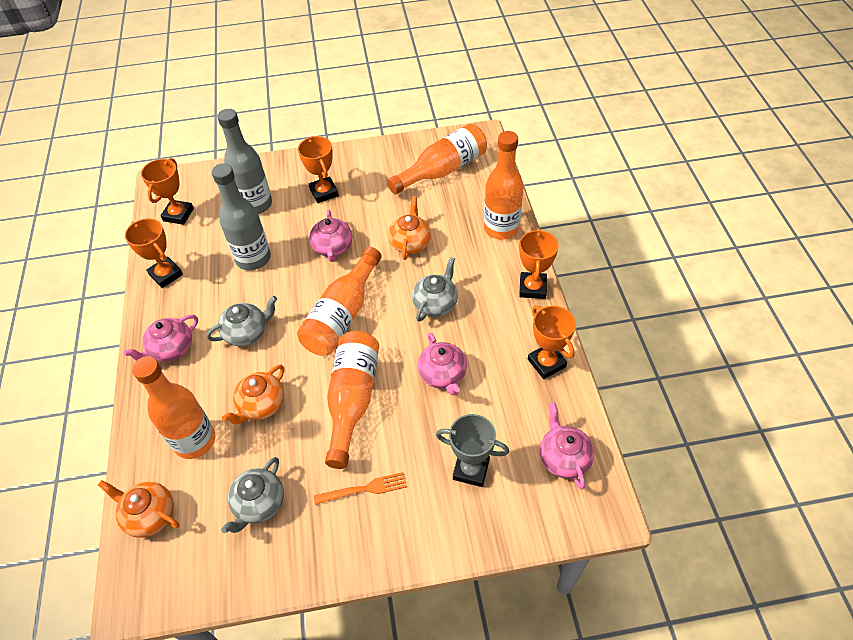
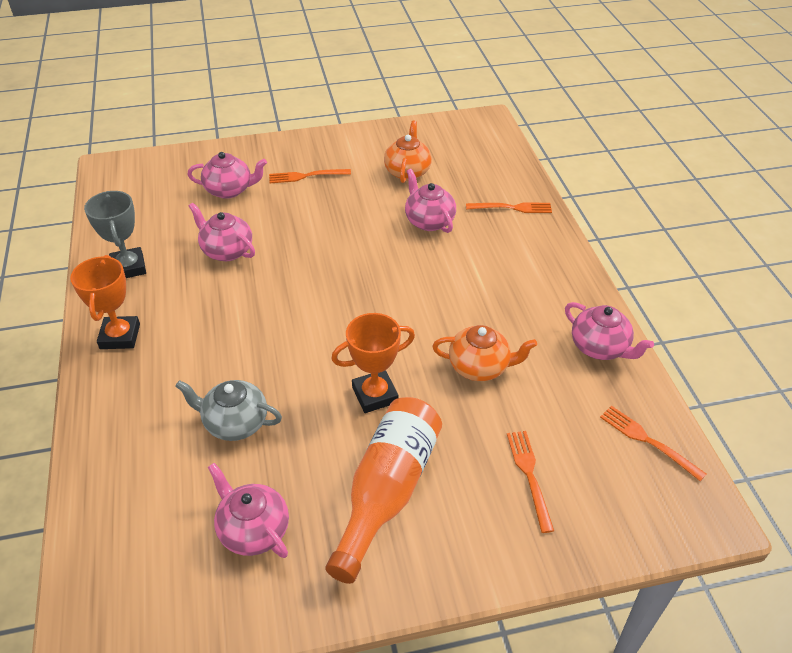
grey bottle: [212,163,271,270] [217,109,272,214] = 2 -> none = 0
grey teapot: [206,296,277,346] [221,457,284,533] [412,257,458,322] = 3 -> [175,380,282,441] = 1
orange bottle: [132,356,215,459] [297,247,382,356] [325,331,379,469] [387,124,487,194] [484,131,524,240] = 5 -> [325,397,442,584] = 1
orange fork: [314,472,407,505] = 1 -> [269,169,351,183] [466,202,552,213] [507,431,554,533] [600,406,706,481] = 4
orange teapot: [98,480,180,538] [222,365,284,425] [388,196,431,260] = 3 -> [384,120,432,183] [432,325,537,381] = 2
orange trophy: [125,218,183,288] [141,158,194,225] [298,136,339,203] [519,228,559,299] [528,305,576,379] = 5 -> [70,255,140,349] [331,313,415,413] = 2
pink teapot: [123,315,198,362] [309,210,352,262] [418,333,467,396] [540,403,594,490] = 4 -> [187,152,267,199] [189,203,255,261] [208,463,289,558] [405,169,456,233] [565,302,654,360] = 5

